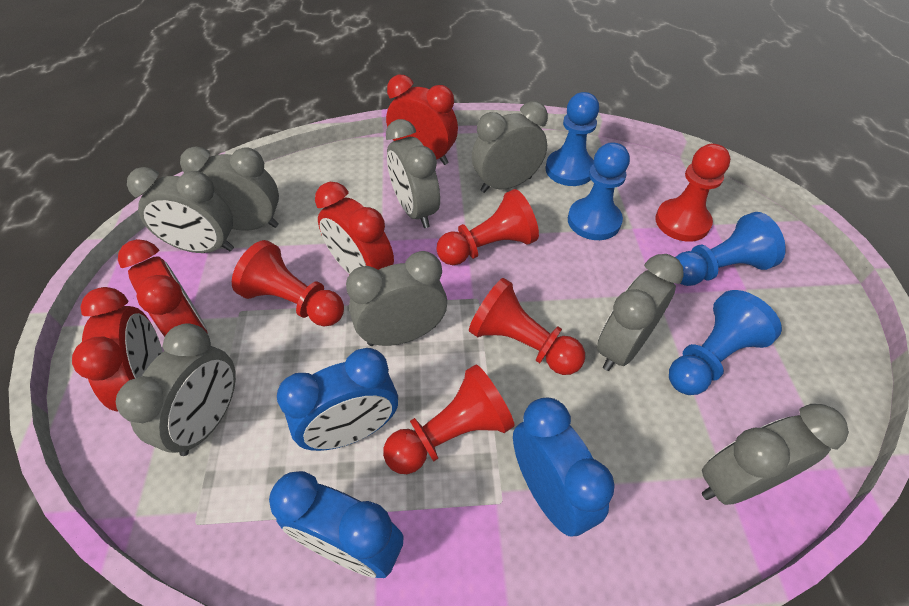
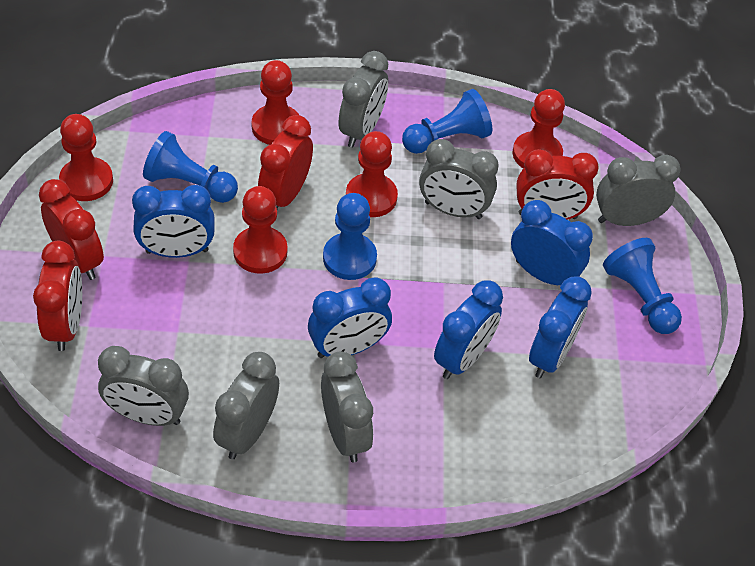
blue clock: [269,471,404,578] [277,348,398,451] [513,397,615,536] = 3 -> [132,185,215,258] [308,277,392,358] [434,280,503,379] [511,200,593,285] [529,276,592,378] = 5
grey clock: [116,323,236,456] [127,167,234,253] [180,147,279,231] [346,251,447,346] [386,119,440,228] [472,101,548,193] [597,254,684,371] [702,404,849,505] = 8 -> [98,346,189,426] [213,352,279,459] [321,351,373,462] [339,51,388,148] [419,139,499,219] [596,155,681,226] = 6

